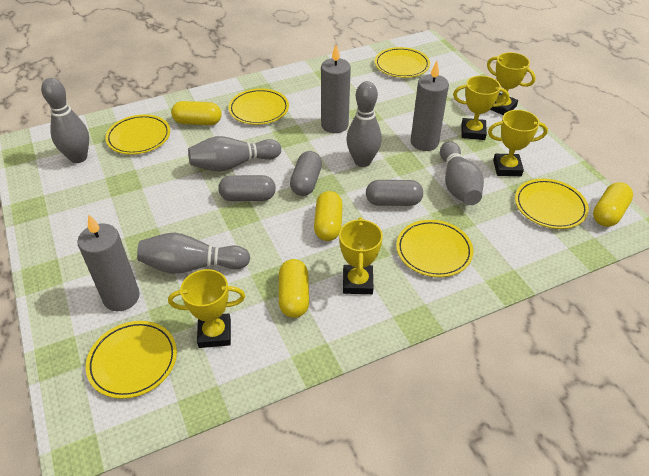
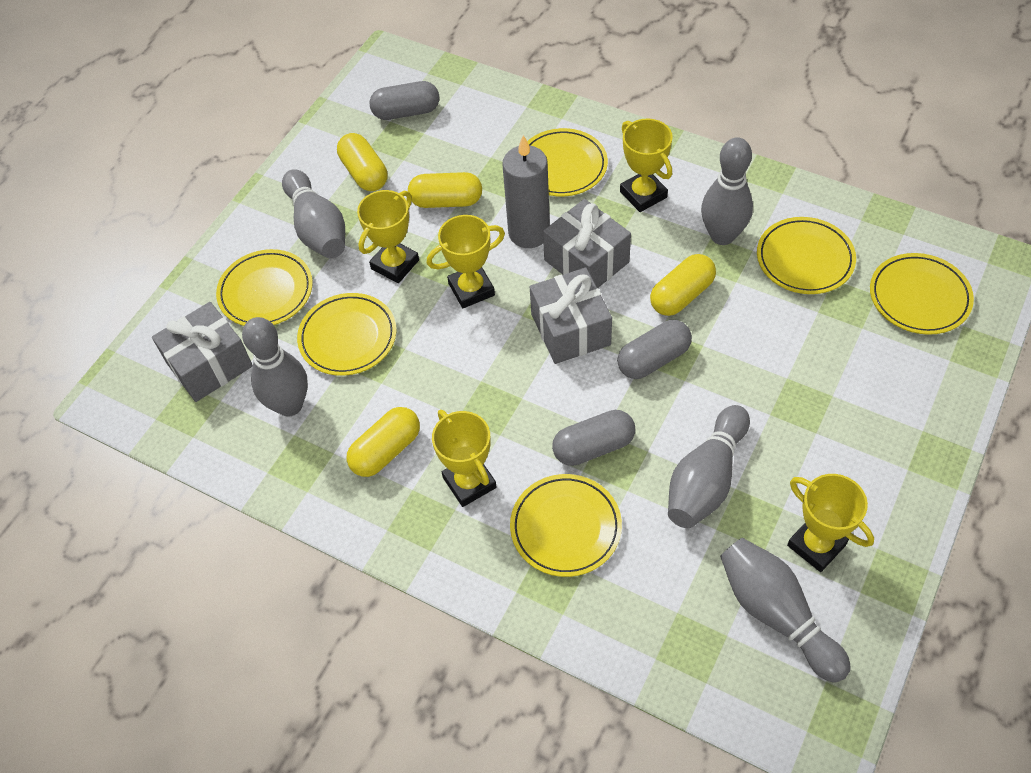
grey candle: [77,214,140,311] [321,45,351,133] [411,61,449,151] = 3 -> [502,135,550,248] = 1
grey gift: none = 0 -> [152,302,253,402] [530,268,612,364] [543,199,631,289] = 3

